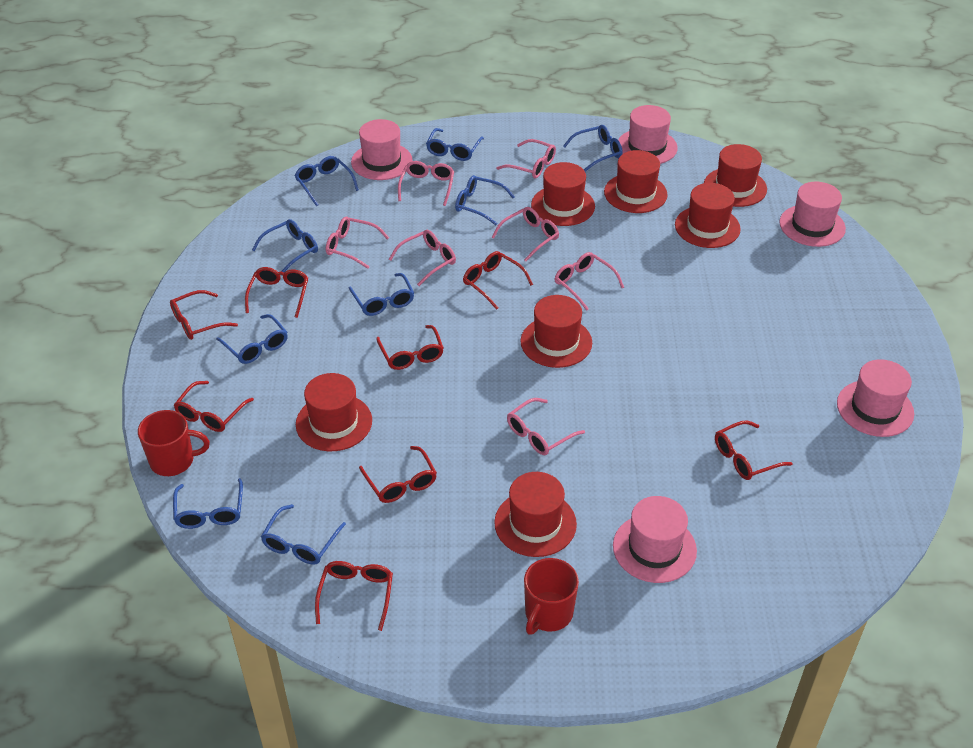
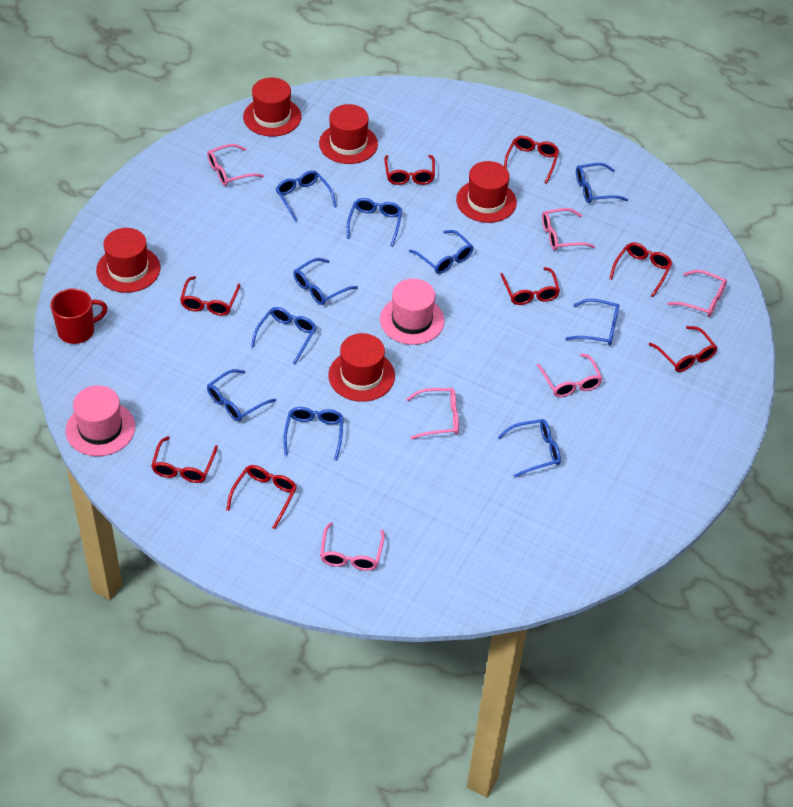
blue glasses: [173,478,243,529] [216,314,288,364] [252,219,318,272] [261,504,346,565] [295,156,359,206] [348,273,414,316] [426,128,484,161] [455,175,515,225] [563,125,623,171] = 9 -> [207,369,276,422] [251,307,317,364] [276,170,337,222] [283,407,344,460] [293,258,358,305] [347,198,402,246] [409,230,473,274] [498,419,561,478] [565,299,619,346] [576,163,628,203] = 10
pink glasses: [326,217,389,269] [389,230,456,286] [398,161,454,206] [492,207,559,262] [496,139,556,179] [507,398,585,455] [555,252,624,311] = 7 -> [207,144,264,186] [320,522,385,571] [406,388,459,439] [537,353,602,397] [542,208,595,250] [667,270,727,317] = 6
pink hat: [351,119,413,180] [613,496,697,583] [618,105,678,164] [779,182,846,247] [837,359,914,437] = 5 -> [66,386,135,456] [380,279,444,345] = 2
red hat: [296,373,372,451] [494,472,577,557] [520,295,592,368] [531,162,595,226] [604,150,668,213] [675,183,741,248] [704,144,767,207] = 7 -> [96,228,160,293] [243,78,301,137] [319,104,378,164] [328,333,395,402] [456,161,517,223] = 5
red mug: [138,410,210,476] [524,558,579,635] = 2 -> [51,288,108,344] = 1

